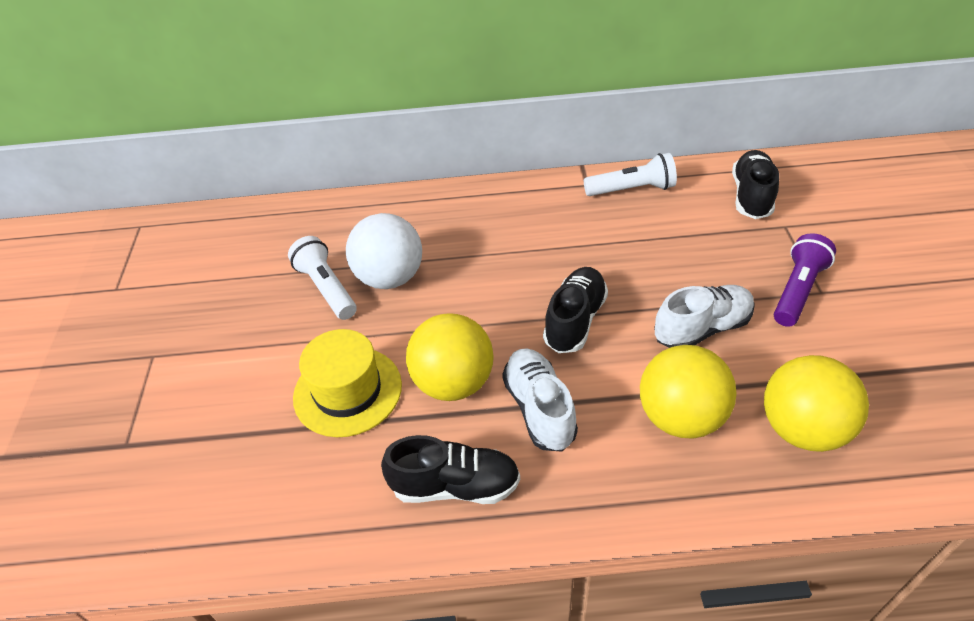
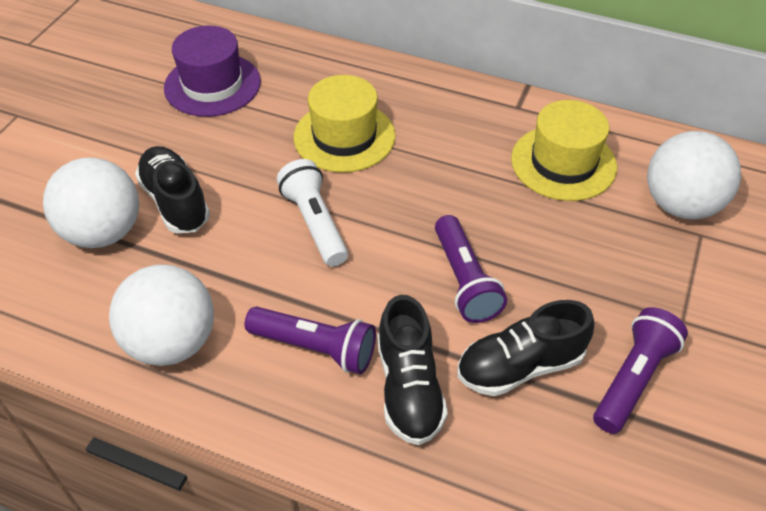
purple flashlight: [774,233,836,327] = 1 -> [244,306,376,374] [435,215,507,323] [593,307,688,434] = 3
purple hat: none = 0 -> [164,26,261,117] = 1
white ball: [346,213,422,289] = 1 -> [43,157,139,248] [109,265,214,366] [647,131,741,219] = 3
white flashlight: [288,236,357,320] [584,153,677,196] = 2 -> [277,159,348,267] = 1
white shoe: [502,348,578,451] [654,285,755,348] = 2 -> none = 0
yellow ball: [406,313,494,401] [640,345,737,439] [764,355,869,452] = 3 -> none = 0
yellow hat: [293,329,402,437] = 1 -> [294,75,396,173] [511,100,617,201] = 2

